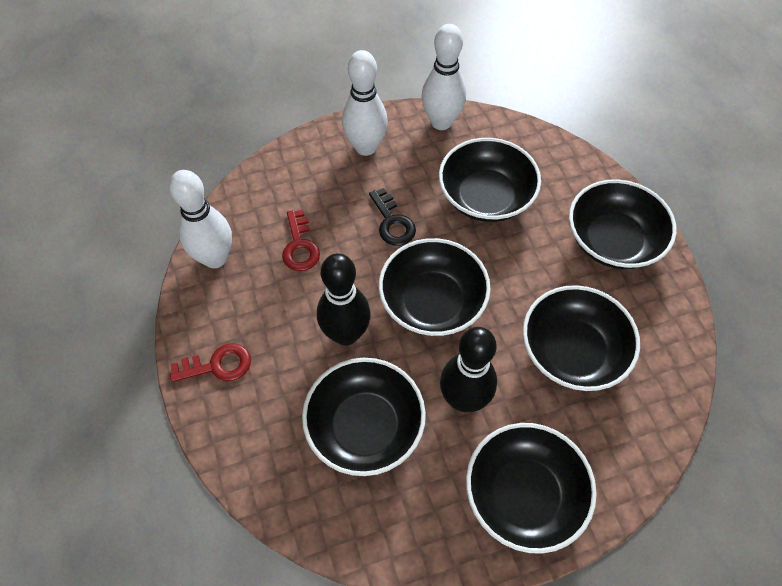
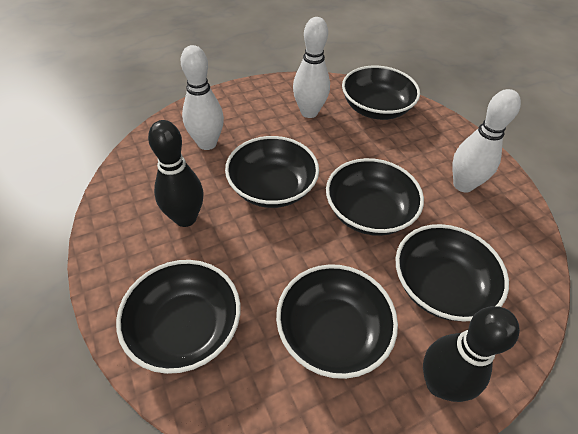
black key: [369,188,416,246] = 1 -> none = 0
red key: [170,343,251,382] [282,210,320,271] = 2 -> none = 0

